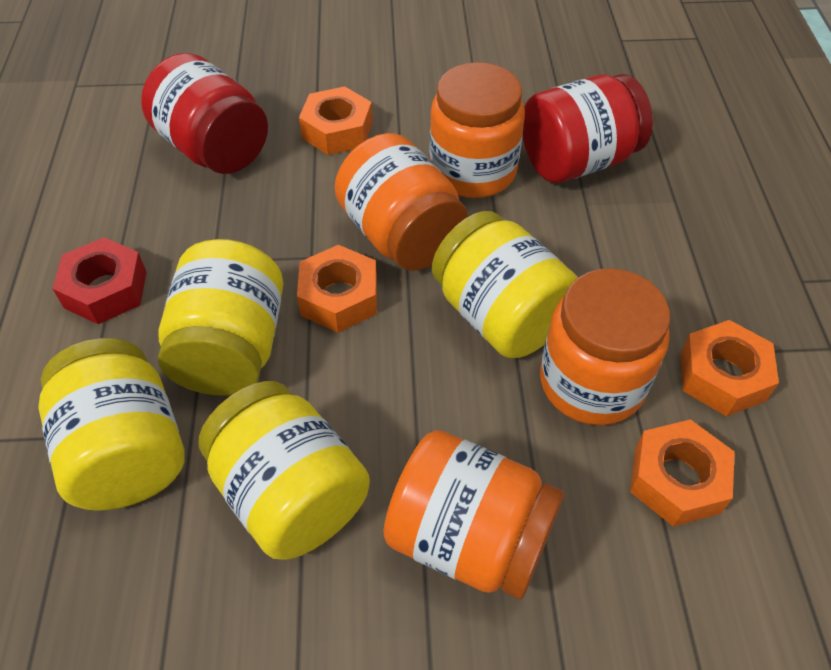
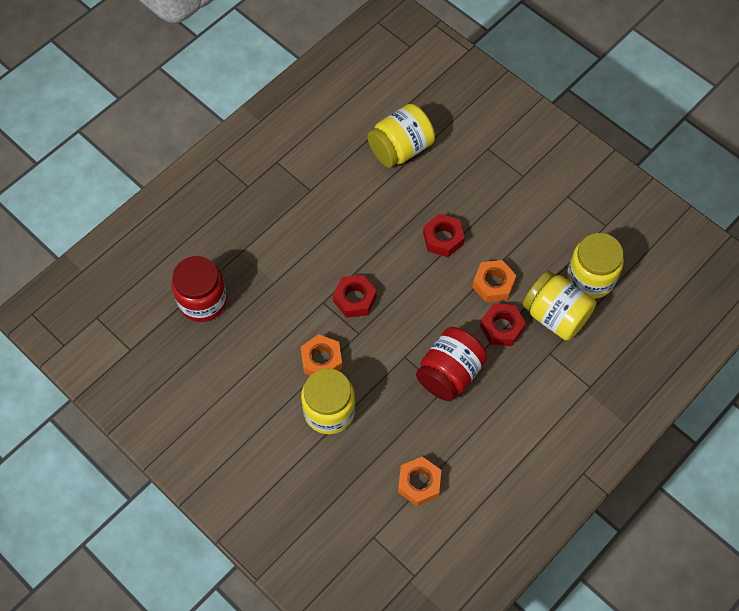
orange jar: [335,133,468,271] [383,430,564,599] [429,62,525,198] [540,268,670,425] = 4 -> none = 0
orange nut: [297,245,377,333] [299,86,373,155] [630,419,735,526] [681,320,779,416] = 4 -> [301,334,342,376] [398,457,441,506] [472,260,516,303] = 3
red nut: [53,237,147,324] = 1 -> [333,275,377,318] [423,214,465,257] [480,303,526,346] = 3

